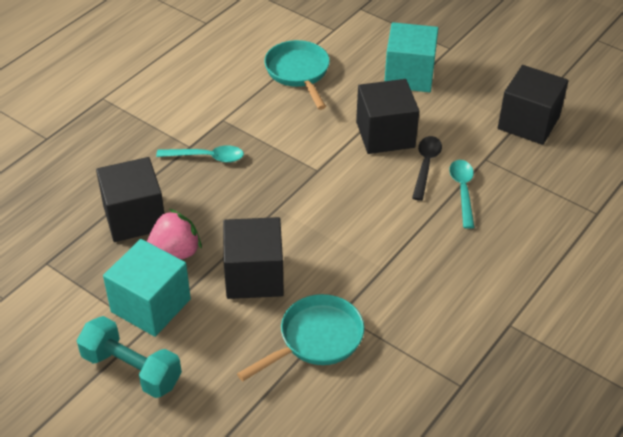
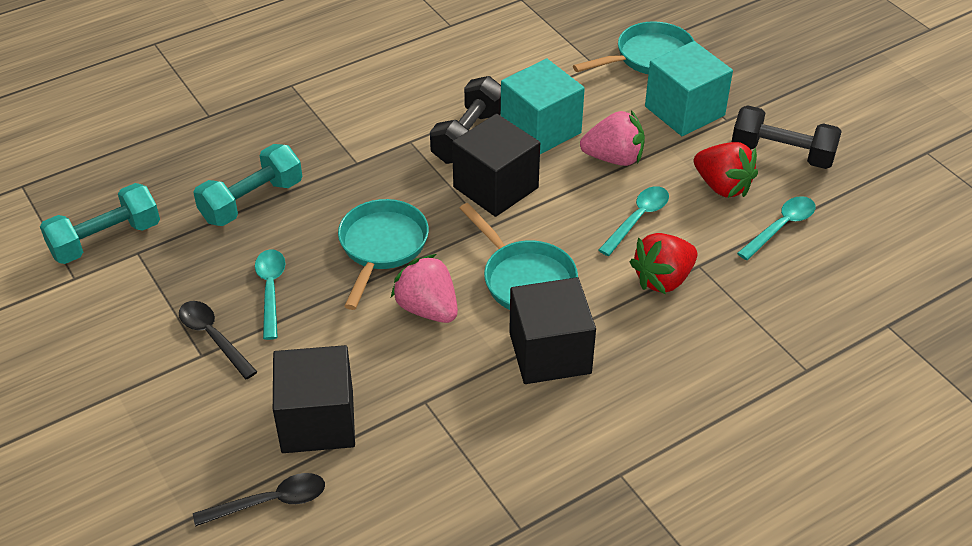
black cube: [96,157,164,242] [223,217,284,299] [356,79,419,154] [498,65,568,145] = 4 -> [273,345,355,453] [452,114,540,217] [509,277,596,384] = 3
black dumbbell: none = 0 -> [430,76,501,164] [732,105,842,169] = 2
black spoon: [412,136,442,201] = 1 -> [179,301,257,380] [193,473,325,527] = 2
pink strawberry: [147,209,202,259] = 1 -> [391,254,458,323] [580,110,645,166] = 2
red strawberry: none = 0 -> [630,233,697,294] [694,142,758,198] = 2
turquoise dumbbell: [77,316,182,398] = 1 -> [40,183,160,264] [193,144,302,226] = 2
turquoise pan: [237,294,364,381] [264,40,330,110] = 2 -> [338,199,429,310] [459,203,578,310] [573,21,694,74] = 3
turquoise spoon: [156,145,244,163] [450,160,475,229] = 2 -> [255,249,286,340] [598,186,669,256] [737,196,815,260] = 3

